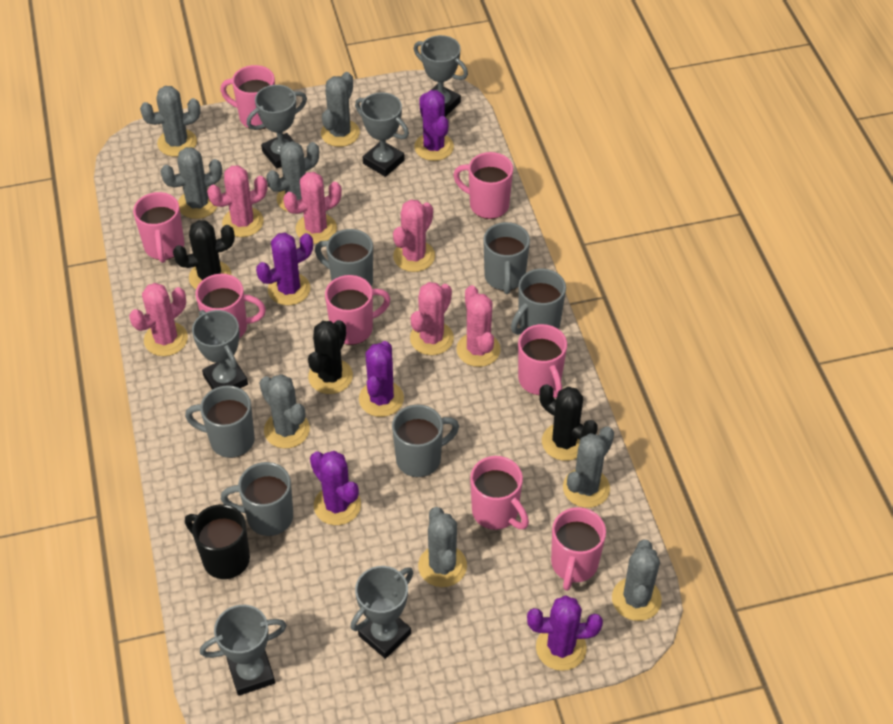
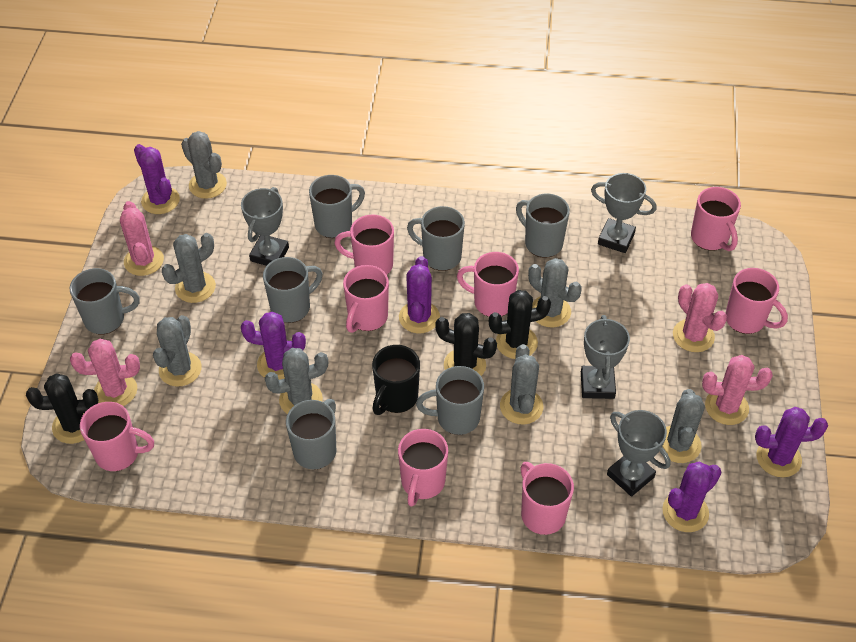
grey cactus: [140,86,201,157] [160,147,222,219] [259,374,310,448] [266,141,319,212] [321,72,360,147] [418,507,467,587] [563,426,614,508] [612,539,662,621] = 8 -> [153,315,202,387] [162,233,216,303] [181,131,227,199] [265,348,328,414] [500,344,543,425] [528,258,582,327] [662,389,705,463] = 7
grey mug: [185,385,255,458] [221,462,293,536] [315,229,373,287] [392,405,459,477] [483,222,530,294] [511,268,566,335] = 6 -> [69,268,140,334] [263,257,322,323] [286,399,336,470] [309,175,365,238] [407,206,465,271] [416,366,484,435] [516,194,570,258] = 7
grey trophy: [192,310,248,390] [200,605,287,696] [247,85,307,169] [350,566,413,659] [355,92,409,177] [414,35,468,117] = 6 -> [241,187,289,266] [581,315,630,399] [591,173,657,253] [607,410,671,497] = 4
pink cactus: [129,283,188,356] [207,165,267,237] [283,172,342,244] [393,200,435,272] [410,282,454,355] [456,285,501,367] = 6 -> [70,339,140,406] [120,201,164,276] [673,283,727,352] [702,355,773,425] = 4

